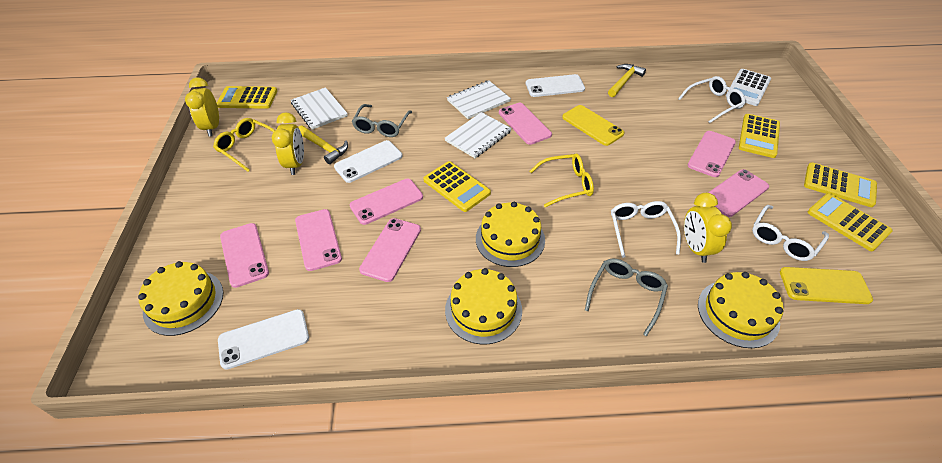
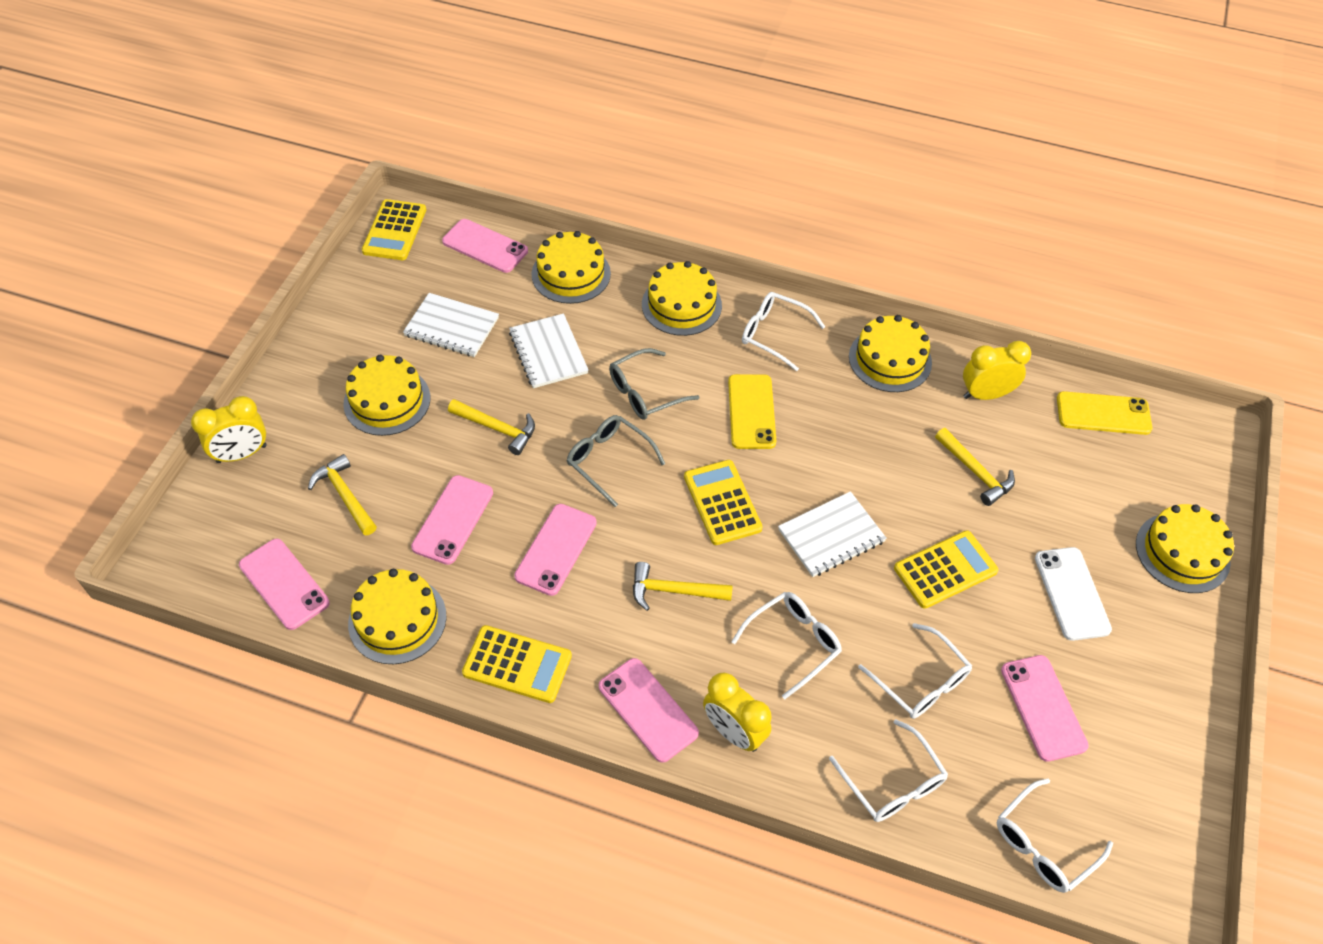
pink phone: [220,223,269,288] [295,209,342,271] [350,179,423,225] [359,218,421,282] [499,103,552,145] [688,131,736,177] [708,169,769,217] = 7 -> [239,539,330,630] [411,475,493,565] [442,219,528,273] [514,504,597,596] [599,658,699,763] [1001,655,1089,762] = 6
white calculator: [726,69,771,106] = 1 -> none = 0
white glasses: [611,201,681,258] [678,76,745,124] [752,205,829,261] = 3 -> [731,592,842,699] [742,292,825,371] [829,719,948,822] [858,623,972,719] [997,779,1113,893] = 5
white phone: [218,309,309,370] [334,140,402,183] [526,74,585,97] = 3 -> [1035,547,1112,641] = 1
yellow cake: [138,261,223,336] [445,268,522,344] [476,202,545,267] [698,272,784,348] = 4 -> [343,355,430,436] [348,569,447,664] [531,231,611,304] [642,261,722,336] [849,315,932,392] [1136,504,1234,593] = 6
yellow calculator: [217,86,277,109] [423,161,491,212] [739,114,780,158] [804,163,877,207] [808,193,892,251] = 5 -> [362,199,426,260] [462,625,572,703] [684,460,763,545] [894,530,999,609] = 4
yellow glasses: [213,118,275,172] [529,154,594,207] = 2 -> none = 0
yellow hammer: [298,125,348,164] [608,64,646,97] = 2 -> [308,454,377,535] [448,399,535,455] [633,562,733,611] [935,428,1015,506] = 4

